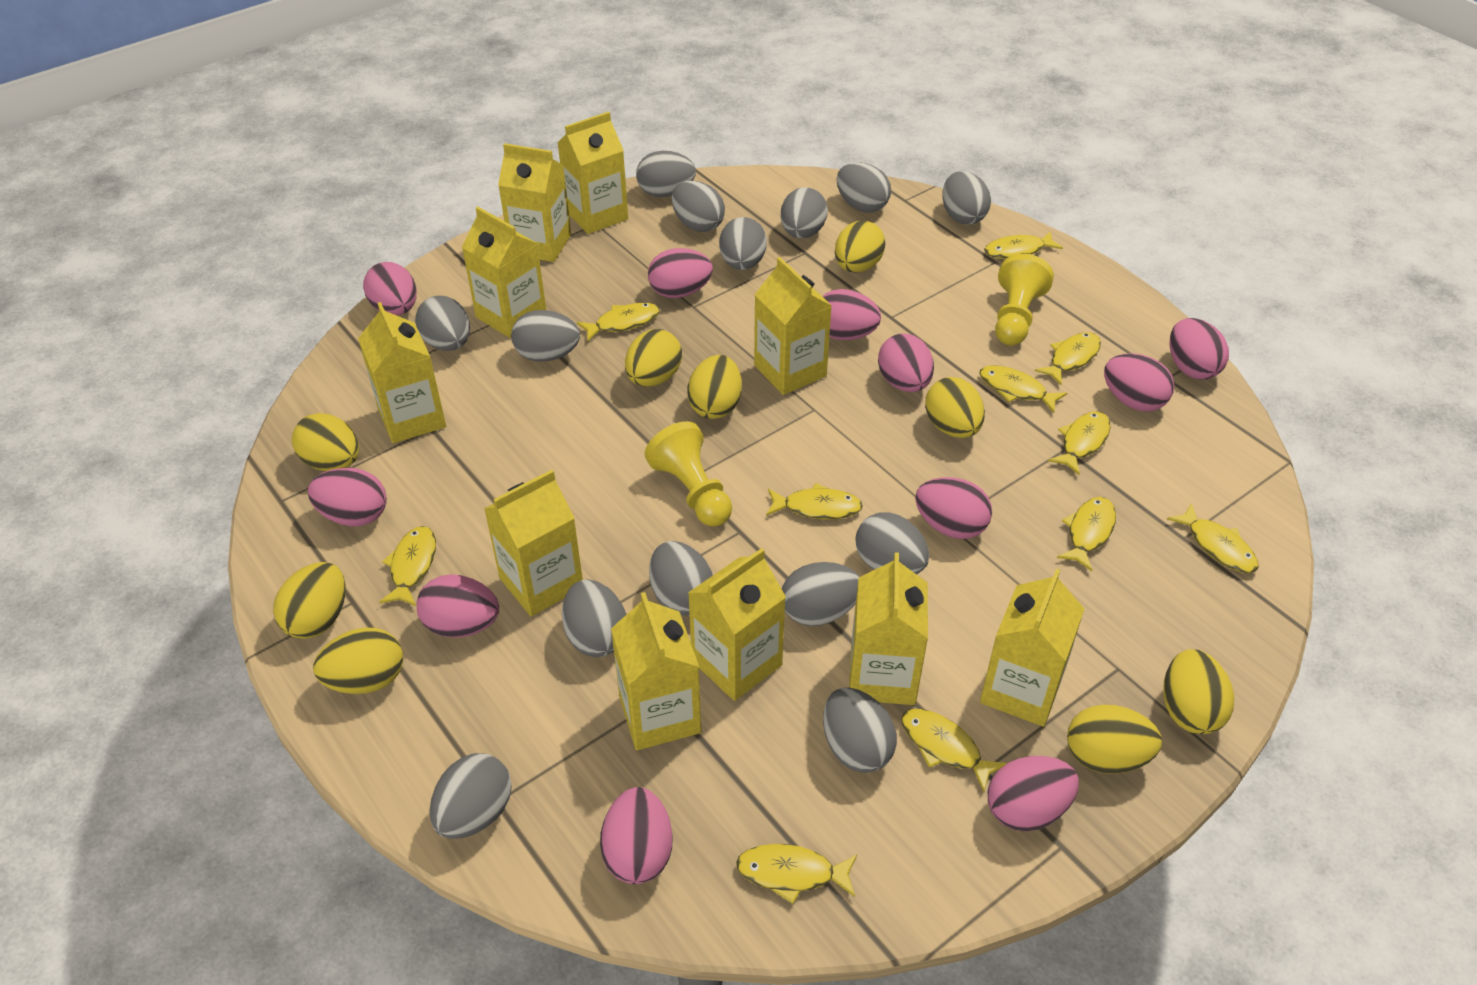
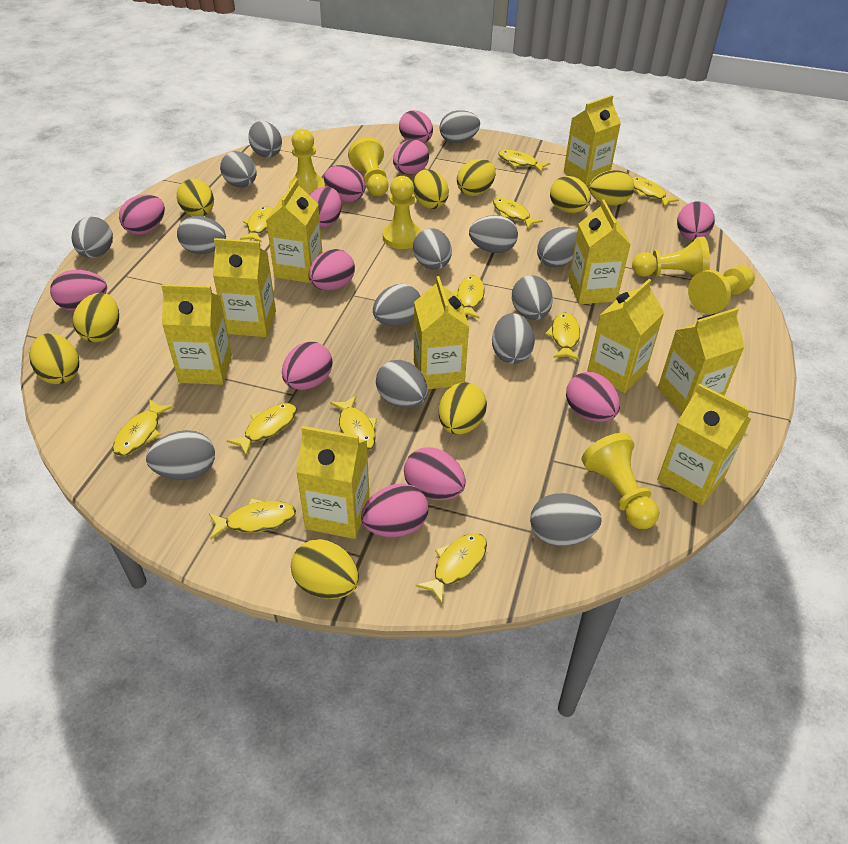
pink egg: [308,468,387,527] [363,262,417,315] [416,574,499,638] [600,787,673,884] [648,248,713,298] [822,289,881,340] [878,333,934,392] [915,477,992,539] [988,756,1079,831] [1104,353,1174,411] [1170,318,1229,379] = 11 -> [50,270,107,311] [119,194,165,235] [282,342,332,390] [309,186,342,228] [309,249,355,290] [324,165,366,202] [361,483,428,537] [393,139,429,175] [399,110,433,143] [404,447,466,500] [566,372,620,422] [677,202,715,241] = 12
yellow pawn: [645,421,732,527] [995,254,1054,346] = 2 -> [289,129,325,195] [348,137,388,196] [383,176,421,249] [582,433,659,529] [632,237,710,277] [688,266,755,314] = 6

